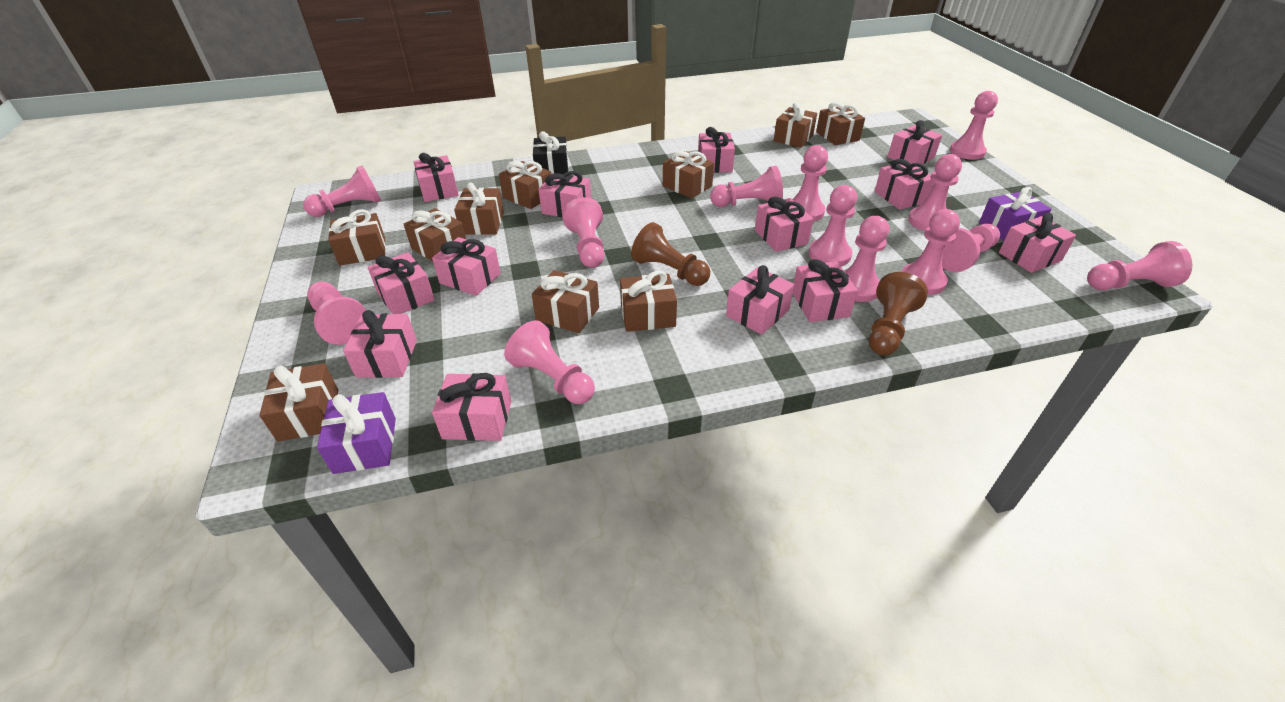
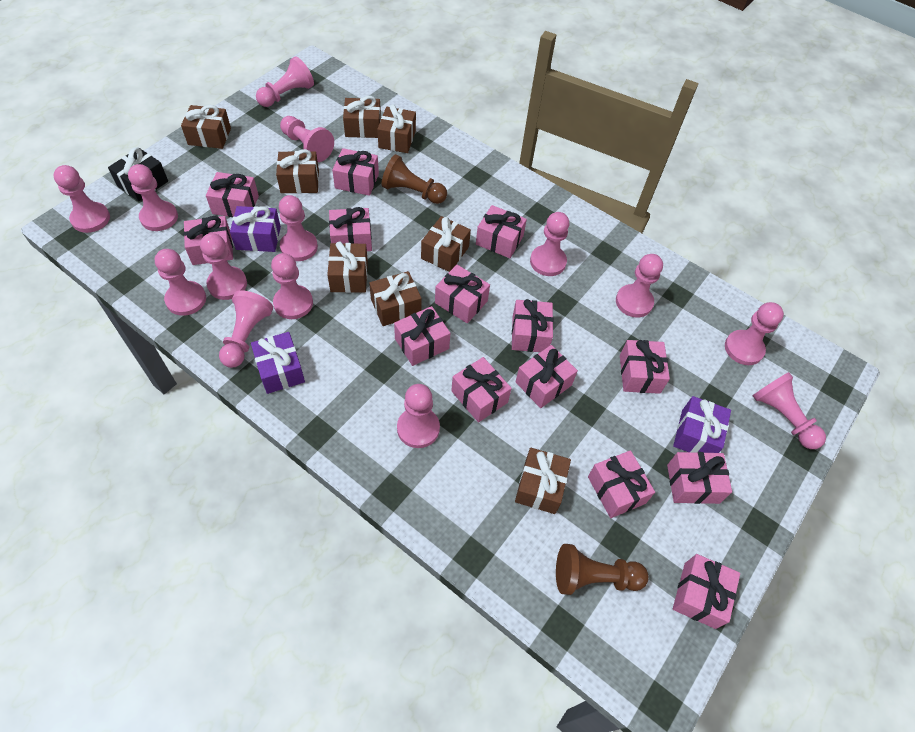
brown gift: [259,363,338,442] [328,209,386,266] [404,208,466,261] [454,182,504,235] [499,161,551,209] [531,270,599,333] [620,271,677,332] [663,151,714,199] [773,102,817,148] [816,102,865,145] = 10 -> [181,105,231,149] [276,149,319,193] [327,241,368,293] [343,96,381,138] [369,271,422,326] [377,104,416,153] [421,216,471,272] [515,448,571,514] = 8
pink gift: [343,310,417,378] [368,252,435,314] [413,153,459,202] [432,237,501,296] [432,373,511,441] [539,171,591,217] [698,127,735,173] [726,265,794,335] [755,197,813,252] [793,259,858,322] [875,159,934,210] [888,120,942,167] [999,213,1076,273] = 13 -> [184,216,233,265] [206,172,259,217] [329,207,372,251] [332,148,379,196] [394,306,450,366] [435,265,490,323] [451,357,512,423] [476,205,527,258] [512,299,553,352] [516,345,578,408] [588,450,655,518] [620,340,670,394] [667,452,732,504] [673,554,740,629] = 14
pink pawn: [303,165,381,217] [307,281,366,345] [504,320,595,404] [562,197,604,268] [710,166,783,207] [792,145,828,222] [809,185,857,266] [844,216,889,302] [901,209,960,295] [908,154,962,231] [942,224,1000,272] [950,91,998,160] [1087,241,1192,290] = 13 -> [54,165,110,233] [128,164,178,231] [155,249,206,316] [200,233,247,300] [219,290,273,368] [256,56,314,107] [271,253,313,319] [279,195,318,261] [280,116,334,162] [397,384,440,448] [530,212,569,276] [616,254,663,318] [725,302,784,365] [752,372,826,449] = 14
purple gift: [317,392,396,474] [979,187,1052,241] = 2 -> [230,206,281,252] [251,332,305,394] [673,396,731,453] = 3

